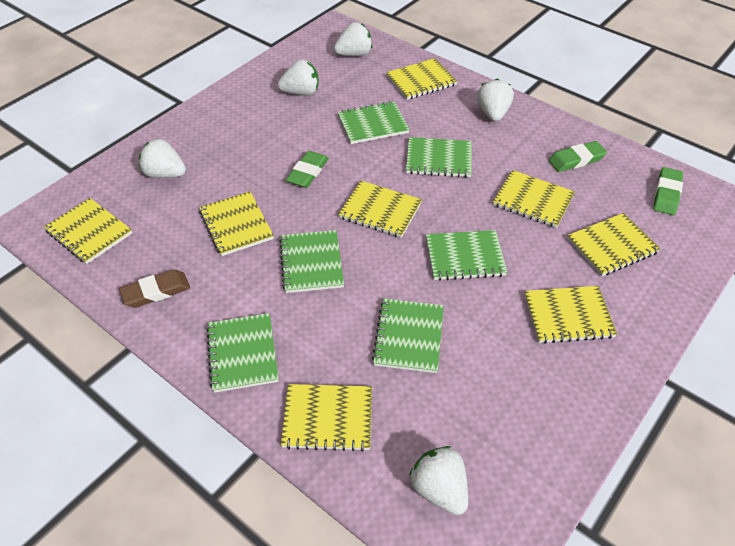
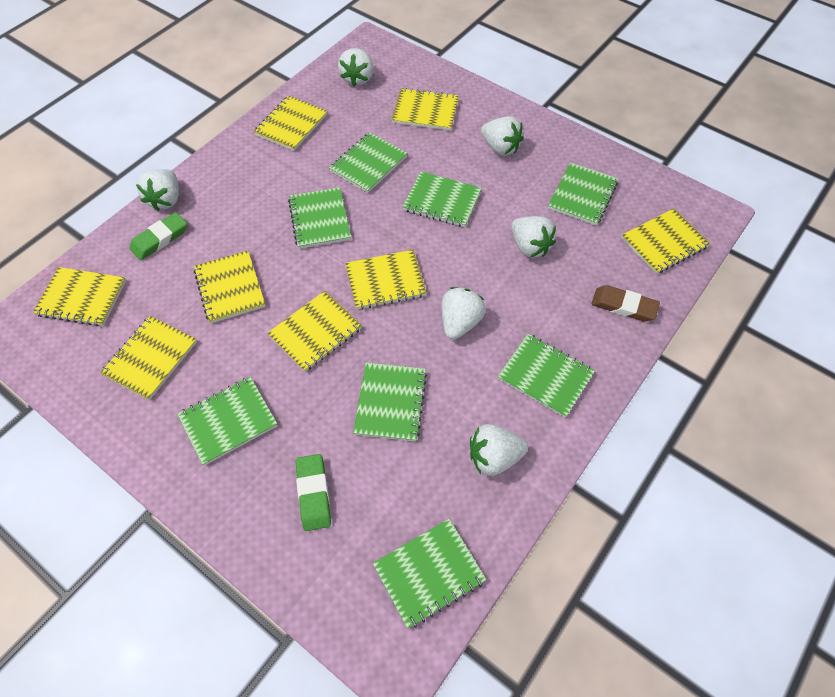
green eraser: [286,151,329,188] [548,141,607,172] [653,167,683,215] = 3 -> [129,212,187,260] [295,454,331,531] = 2
green notebook: [206,313,279,393] [279,230,344,293] [337,101,410,144] [372,299,444,373] [406,137,472,178] [426,230,507,281] = 6 -> [177,377,278,466] [288,187,351,249] [329,132,408,193] [353,362,427,442] [373,519,486,629] [403,171,482,227] [498,334,595,418] [548,162,618,226] = 8
white strawberry: [139,139,186,178] [278,59,318,96] [334,22,372,56] [409,446,468,515] [477,78,514,122] = 5 -> [136,169,179,211] [338,48,373,87] [441,287,486,340] [470,424,528,476] [481,116,523,156] [511,216,556,258] = 6

